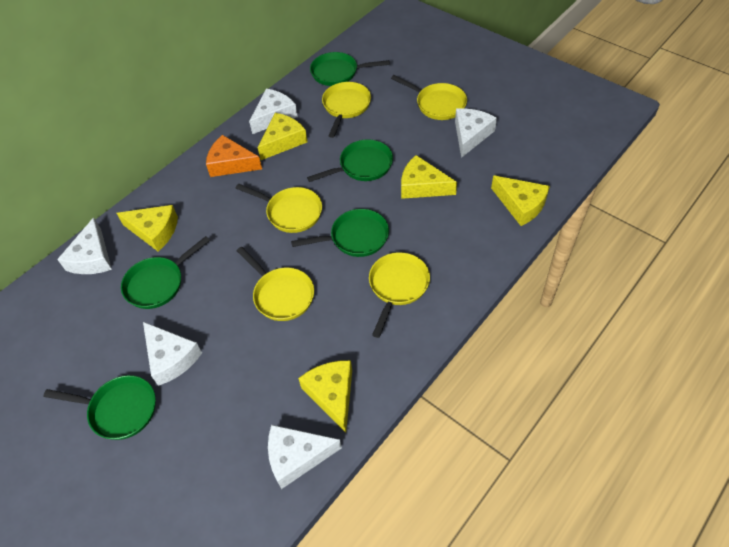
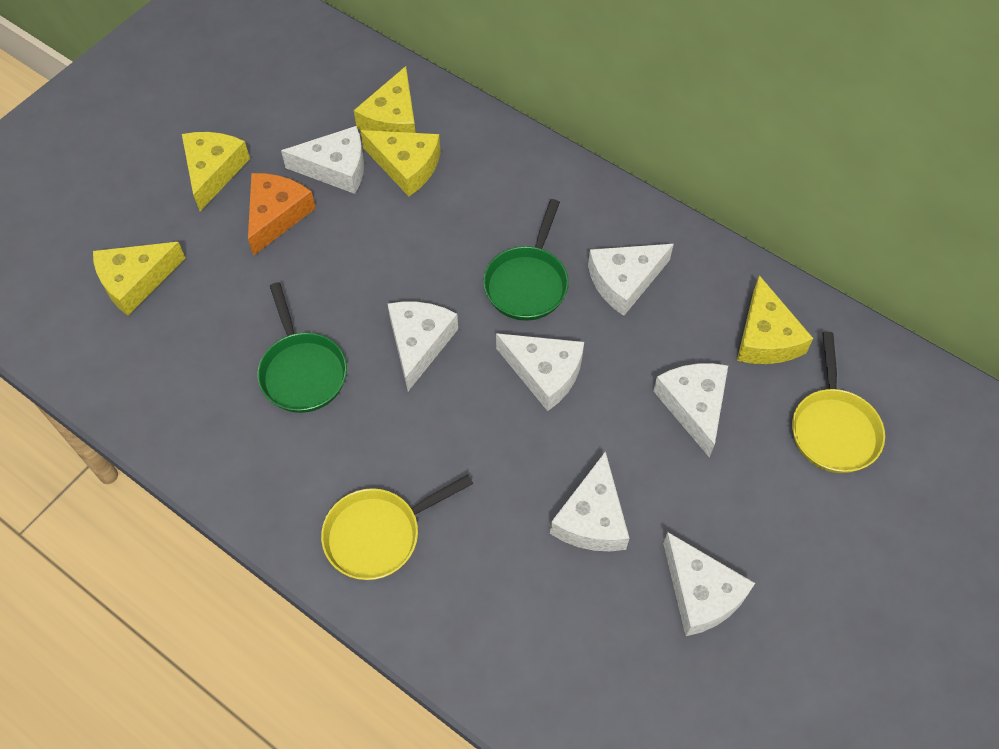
green pan: [43,375,156,440] [121,236,210,309] [291,209,389,257] [307,139,393,182] [310,52,390,86] = 5 -> [257,282,347,413] [483,199,569,321] = 2
white cheese: [57,217,112,274] [143,322,202,386] [249,89,298,134] [268,425,342,489] [455,108,497,158] = 5 -> [281,126,364,194] [388,302,458,391] [496,333,584,411] [550,451,629,551] [588,244,674,316] [653,363,728,458] [663,532,755,636] = 7
yellow pan: [236,184,322,233] [237,247,314,321] [322,82,371,138] [369,252,430,338] [391,75,467,120] = 5 -> [321,474,473,580] [792,332,885,473] = 2

